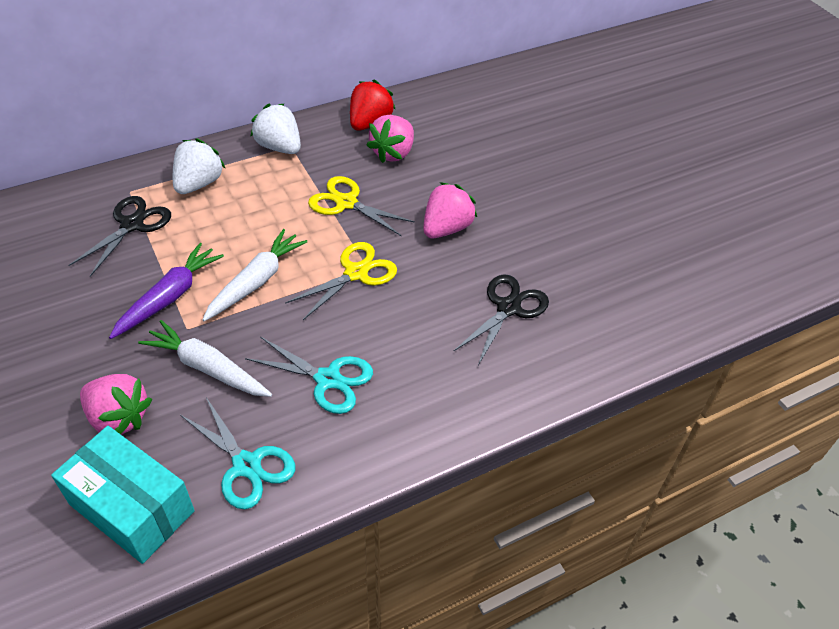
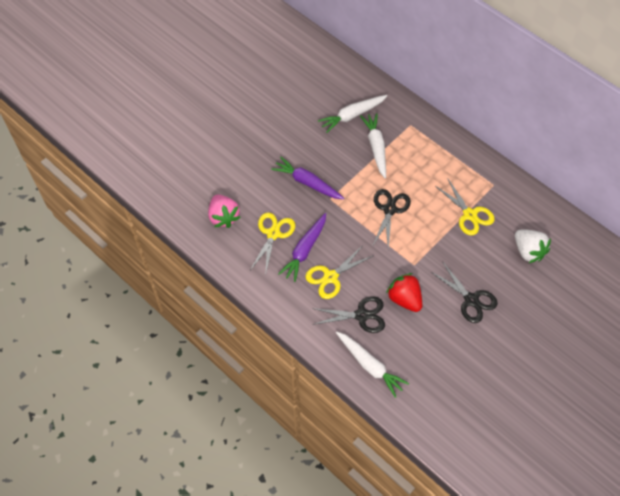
black scissors: [68,196,171,277] [453,274,549,365] = 2 -> [312,296,385,333] [372,189,411,249] [431,261,498,323] = 3
pink strawberry: [80,374,152,435] [367,115,414,163] [423,182,477,238] = 3 -> [208,195,241,228] = 1
purple carrot: [109,243,224,339] = 1 -> [271,157,344,199] [278,213,326,282] = 2
turquoise box: [51,426,195,564] = 1 -> none = 0
turquoise scissors: [180,397,295,509] [245,337,373,414] = 2 -> none = 0
white carrot: [138,320,272,397] [202,229,307,321] = 2 -> [318,95,388,133] [336,331,409,398] [360,113,386,178] = 3
white strawberry: [173,139,225,194] [250,104,301,154] = 2 -> [515,229,551,263] = 1
yellow scissors: [285,242,397,320] [308,176,415,236] = 2 -> [250,212,295,276] [305,245,373,299] [435,178,495,235] = 3

